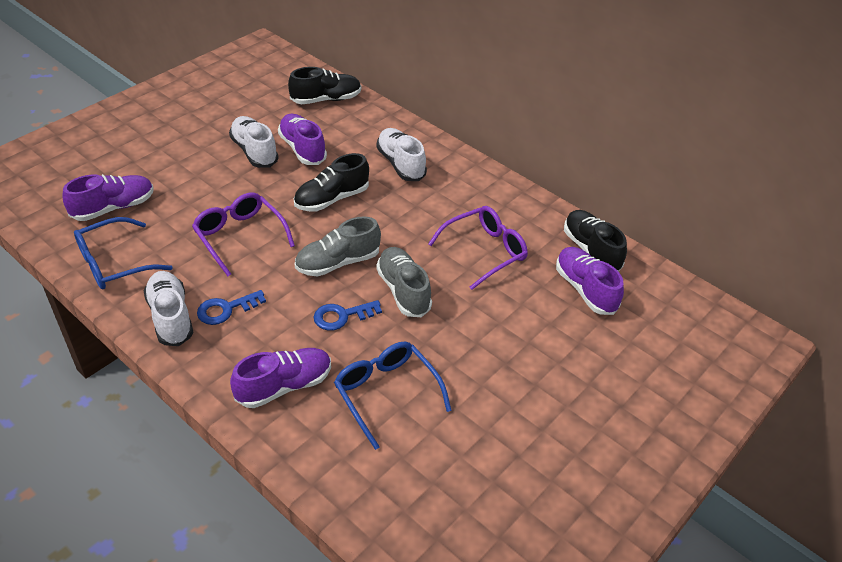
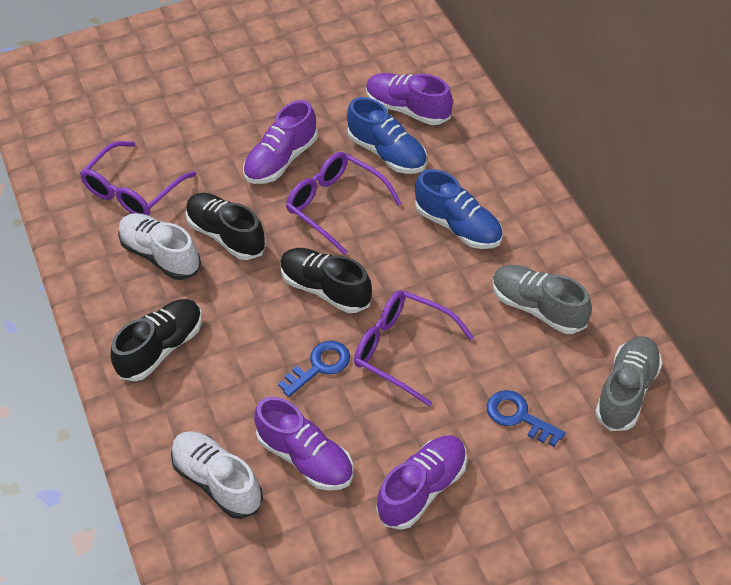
blue glasses: [74,217,173,289] [334,341,452,450] = 2 -> none = 0
blue shoe: none = 0 -> [347,97,427,174] [415,169,503,249] = 2
purple glasses: [192,192,295,276] [428,206,528,290] = 2 -> [80,141,197,216] [286,152,402,255] [354,290,474,406] = 3
white shoe: [143,271,194,346] [229,116,279,168] [376,128,427,181] = 3 -> [118,213,201,280] [171,431,263,519] = 2

